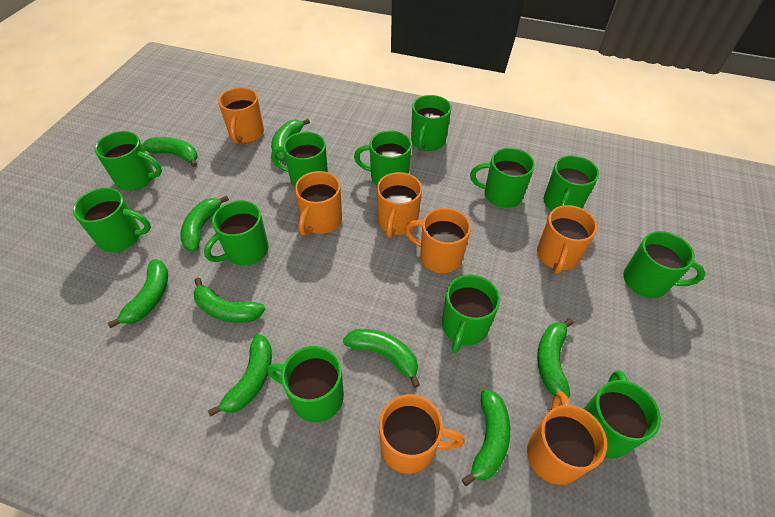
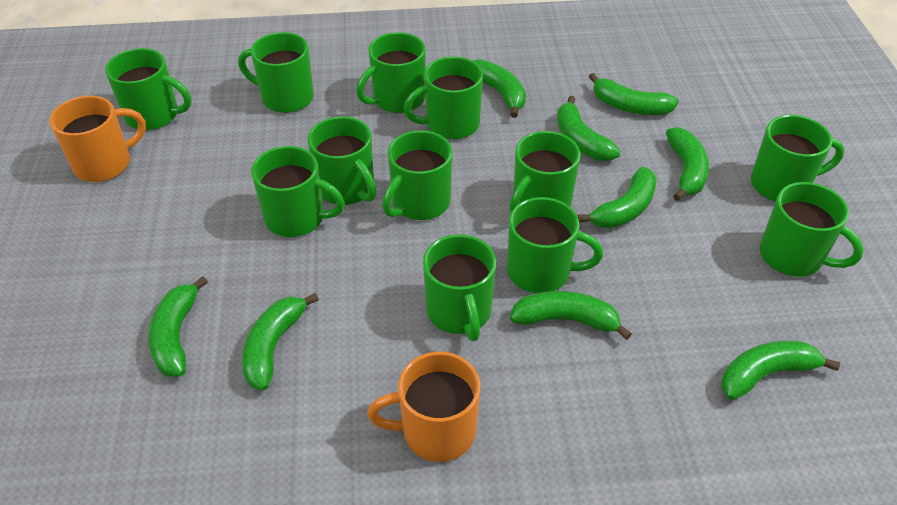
orange mug: [218,87,264,144] [295,171,342,236] [377,172,422,238] [379,394,465,474] [405,208,471,273] [527,391,607,485] [537,205,597,274] = 7 -> [50,96,146,182] [367,352,480,462] = 2

